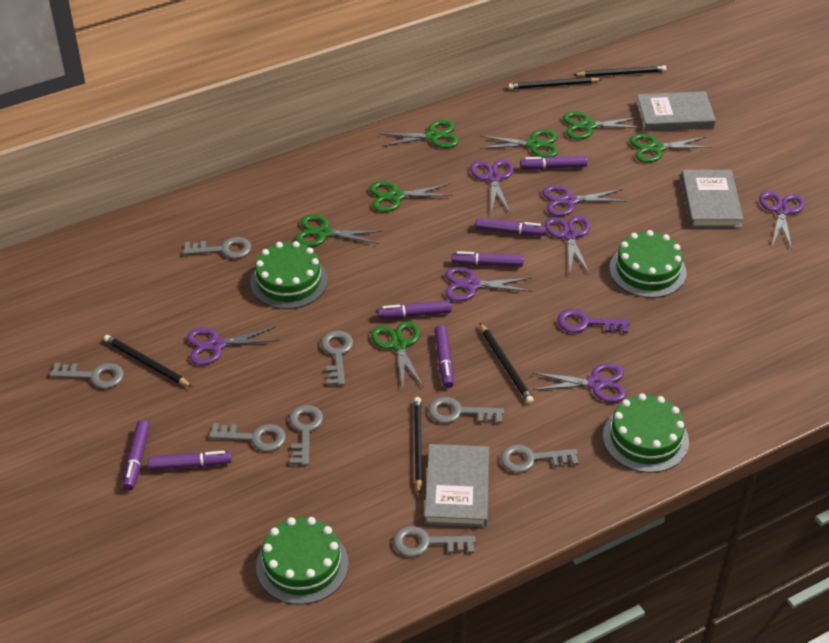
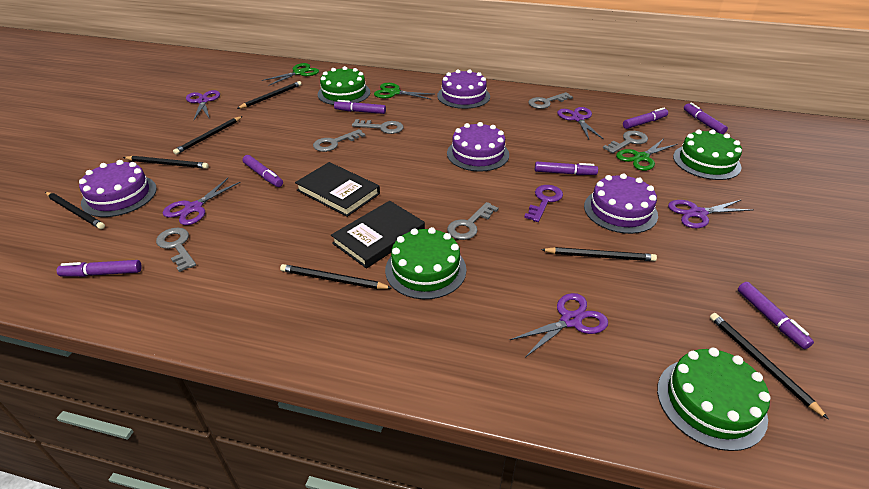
black book: none = 0 -> [295,162,380,217] [331,201,425,269] = 2
black pencil: [104,335,192,387] [414,397,423,495] [480,323,534,404] [508,77,602,90] [574,65,667,77] = 5 -> [45,192,105,229] [123,156,209,169] [173,116,243,155] [237,81,301,109] [280,264,392,289] [541,247,657,261] [710,313,829,420] = 7
green scissors: [295,214,382,247] [369,181,453,212] [371,321,424,388] [379,120,459,148] [480,129,558,158] [563,111,643,139] [629,134,712,163] = 7 -> [262,63,319,86] [374,83,433,100] [616,139,678,171] = 3
grey book: [424,444,489,527] [636,91,716,131] [681,170,744,228] = 3 -> none = 0
grey key: [50,362,124,389] [183,237,252,259] [209,423,286,452] [289,405,323,466] [321,331,353,386] [393,526,476,557] [428,397,504,424] [501,444,578,473] = 8 -> [156,228,196,272] [313,129,365,152] [352,119,403,134] [447,202,499,240] [528,92,573,109] [603,131,648,154] = 6
purple cake: none = 0 -> [79,160,157,217] [437,69,490,109] [447,122,509,172] [584,174,658,234] = 4
purple scissors: [187,326,280,365] [445,267,532,301] [470,159,514,213] [532,363,626,402] [542,185,626,216] [545,215,591,274] [759,191,805,249] = 7 -> [163,178,240,225] [186,90,220,120] [510,293,608,357] [557,107,604,140] [668,200,754,228] = 5

